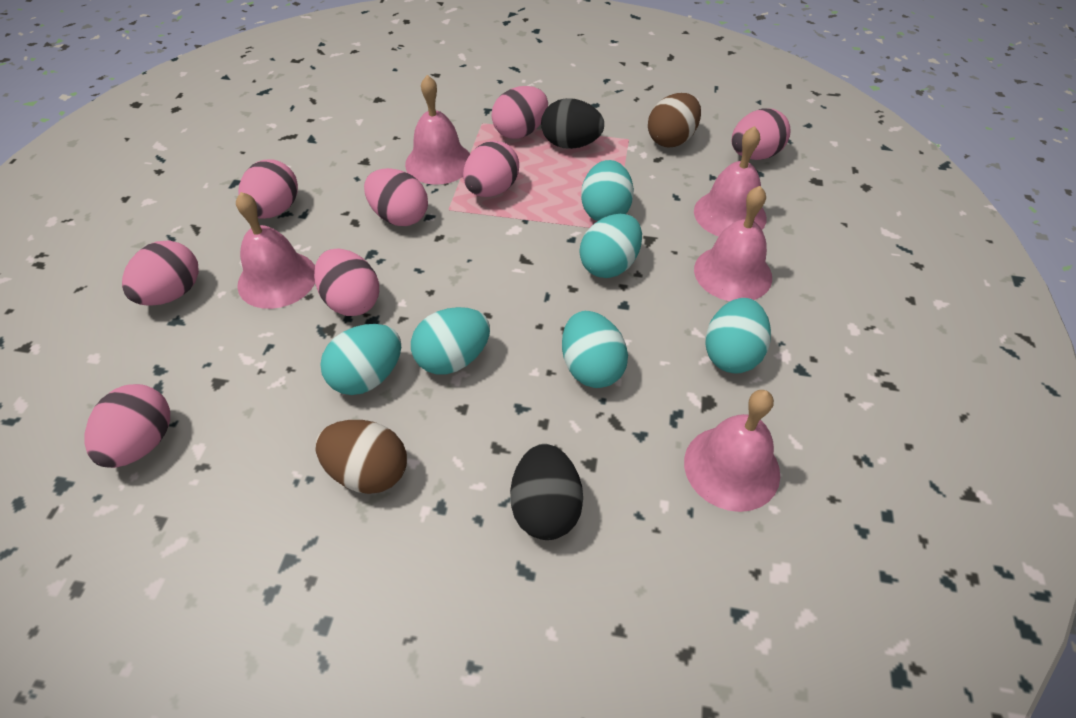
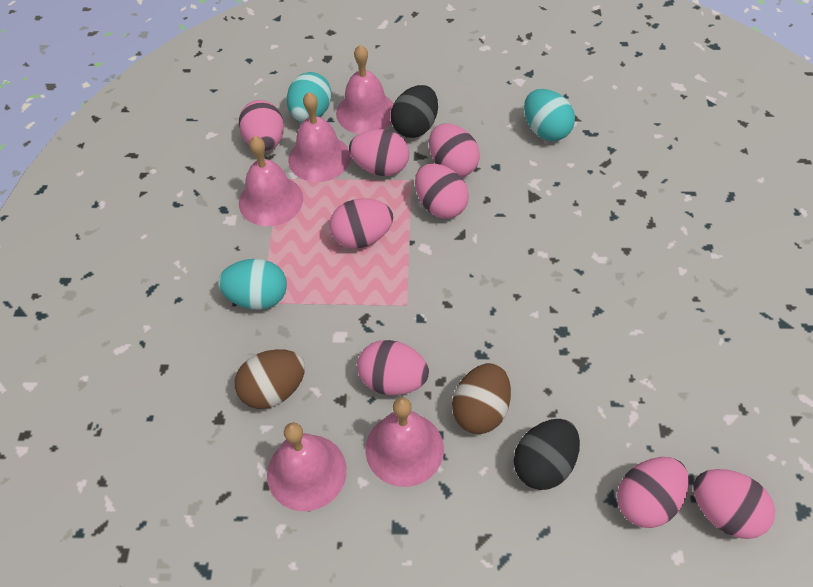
turquoise egg: [320,324,401,395] [411,307,490,375] [562,311,628,388] [580,214,642,278] [581,160,634,221] [705,298,771,374] = 6 -> [218,259,287,310] [287,72,332,122] [524,89,575,141] = 3

